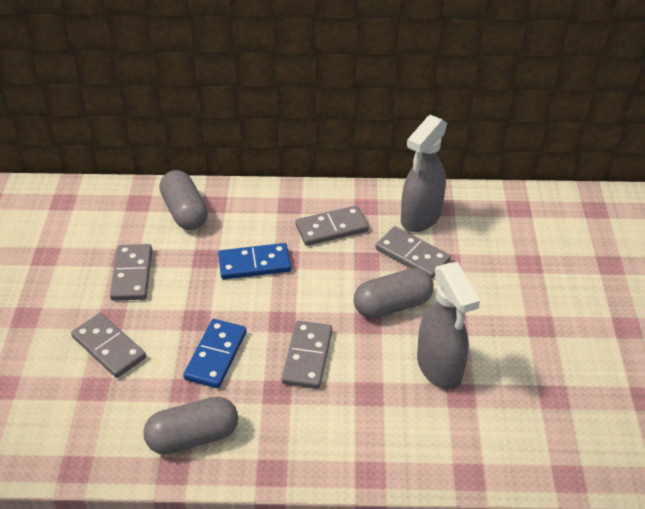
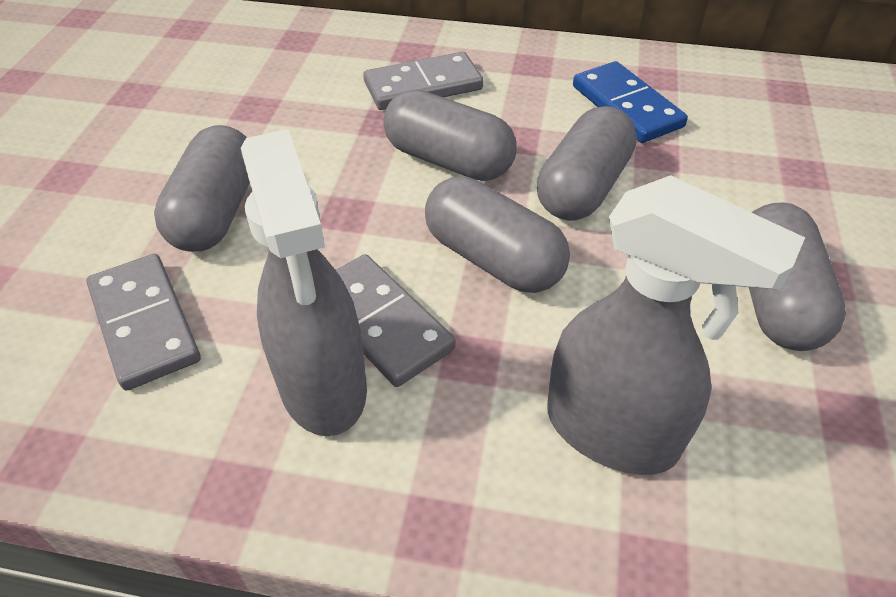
blue domino: [183,319,246,388] [218,243,291,279] = 2 -> [573,61,688,143] = 1
grey capsule: [143,396,238,454] [159,170,208,230] [354,268,434,318] = 3 -> [154,125,250,251] [383,90,516,181] [425,176,570,293] [537,106,637,221] [749,202,846,351] = 5
grey domino: [71,313,146,378] [110,244,152,301] [282,321,332,389] [296,205,369,246] [376,226,451,279] = 5 -> [86,254,201,390] [336,254,456,387] [363,52,483,110] = 3

